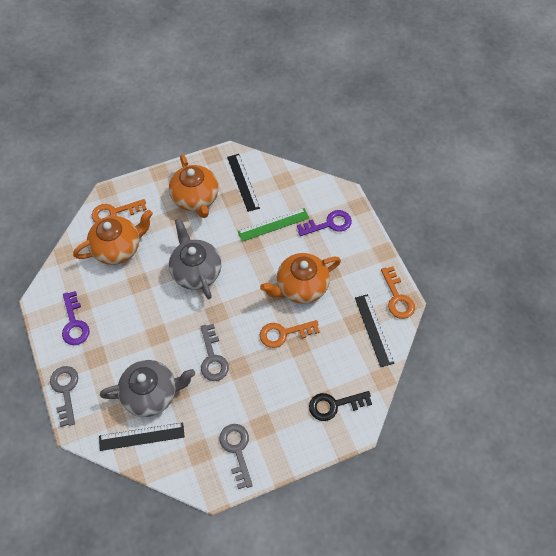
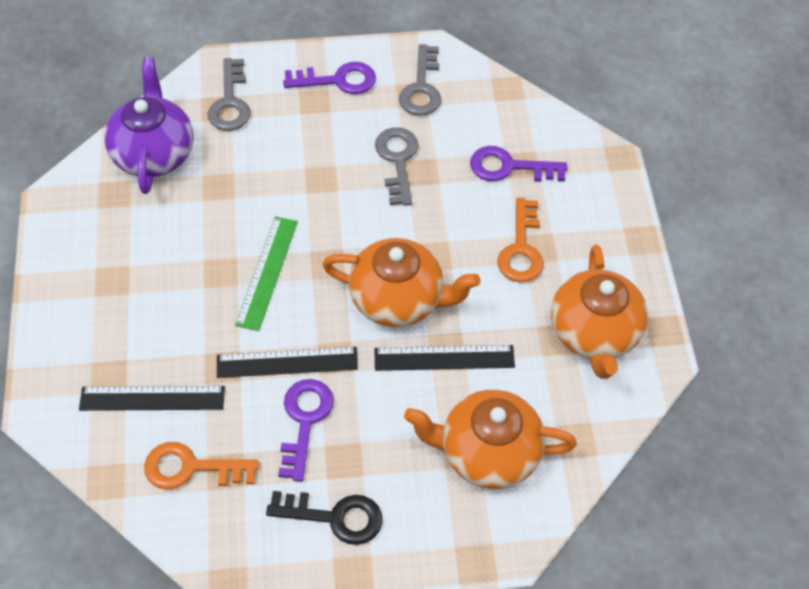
grey teapot: [100,360,195,417] [169,218,222,299] = 2 -> none = 0
orange key: [92,199,147,223] [260,320,320,348] [381,266,415,319] = 3 -> [144,442,259,489] [498,198,543,282] = 2
purple key: [62,291,90,345] [297,210,352,236] = 2 -> [278,379,334,481] [283,62,376,94] [470,146,567,181] = 3
purple teapot: none = 0 -> [104,57,194,194] = 1

